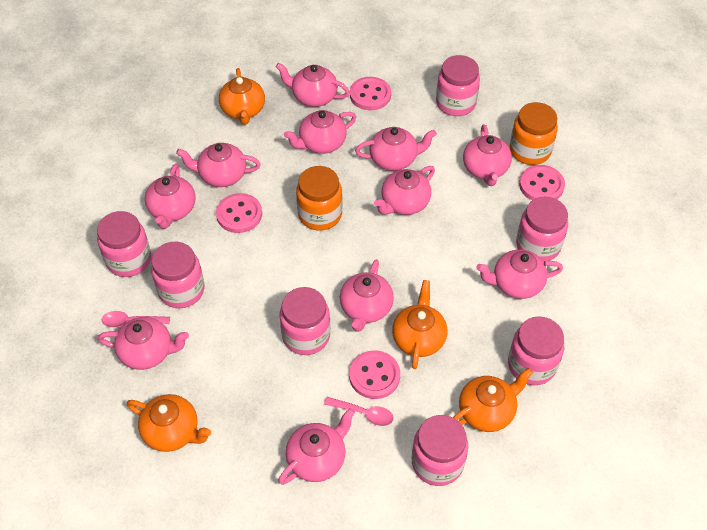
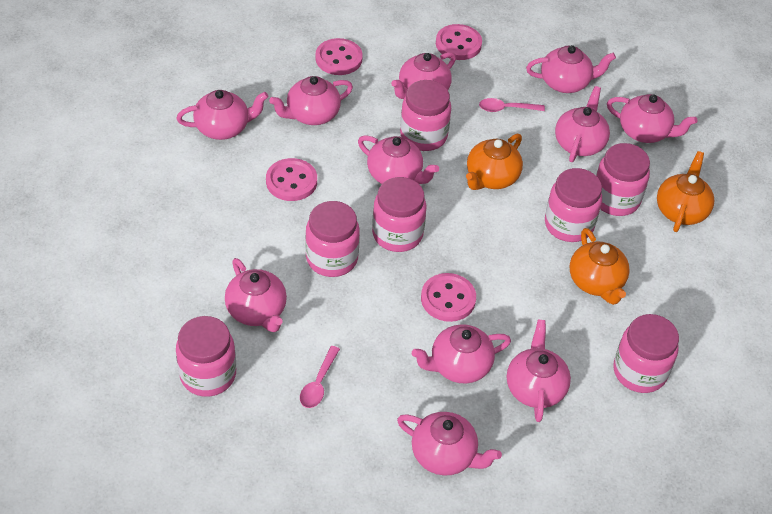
orange jar: [296,166,342,230] [510,102,558,165] = 2 -> none = 0
orange teapot: [127,394,211,452] [219,68,265,125] [392,280,447,369] [453,368,533,432] = 4 -> [466,134,523,190] [570,228,630,305] [657,151,714,232] = 3

